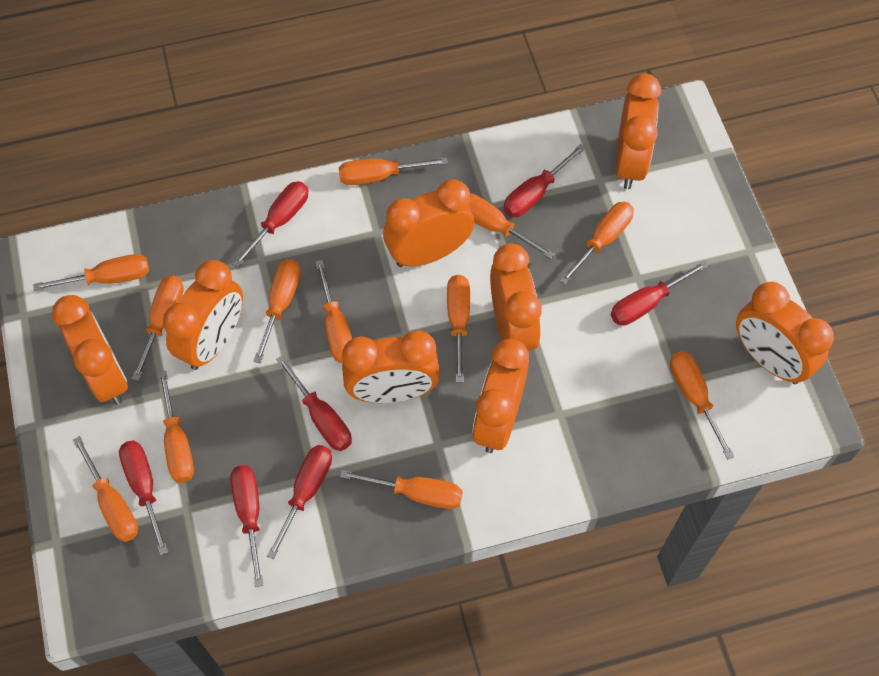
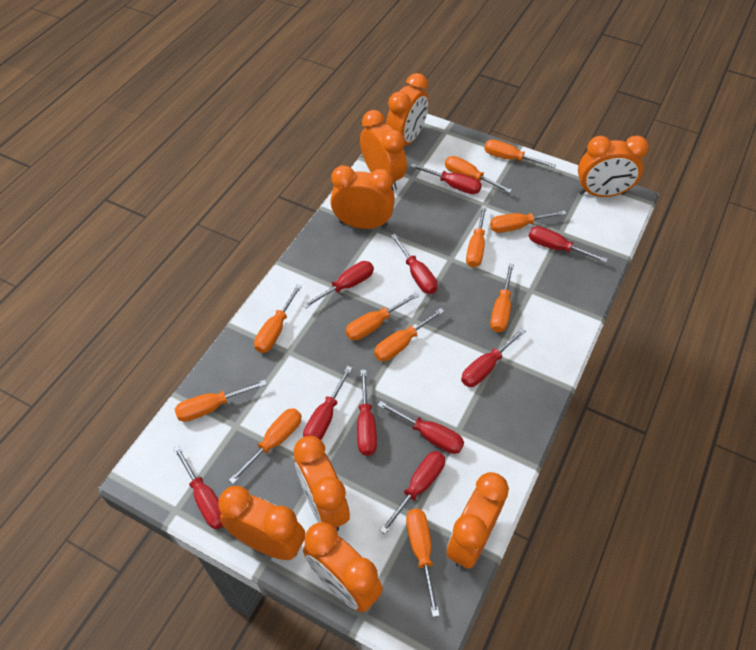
orange screwdriver: [33,254,149,291] [73,436,138,542] [132,276,184,381] [158,371,194,483] [253,259,301,363] [315,260,352,363] [339,157,448,185] [340,470,463,509] [447,275,470,383] [468,193,555,259] [559,202,634,285] [670,351,735,460] = 12 -> [175,380,267,422] [229,408,302,484] [254,284,302,353] [346,292,419,340] [374,308,445,361] [406,509,440,617] [445,156,512,193] [466,205,487,268] [484,139,556,168] [490,210,566,233] [490,263,514,332] = 11
red screwdriver: [119,440,168,555] [231,465,263,587] [232,181,308,268] [267,445,332,559] [276,355,352,451] [503,144,586,217] [611,261,708,325] = 7 -> [173,445,223,529] [302,261,374,309] [303,366,352,440] [357,370,377,456] [377,401,464,454] [380,451,445,534] [391,234,438,294] [410,163,482,194] [461,328,526,387] [528,226,608,263] = 10

